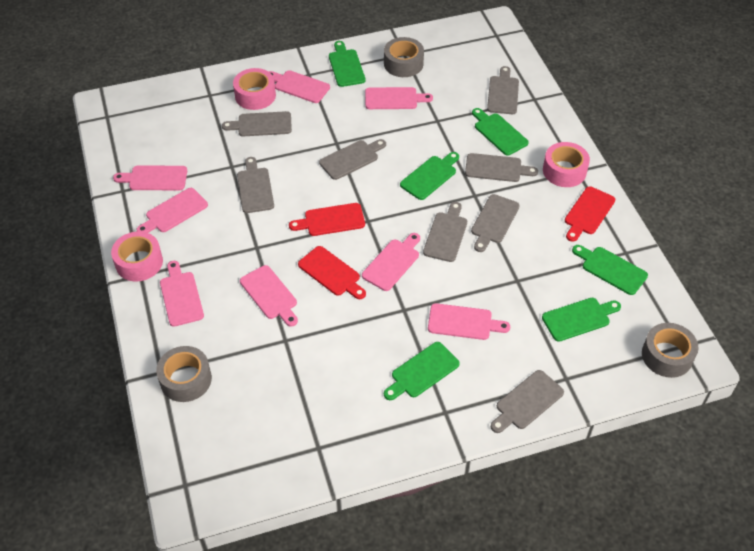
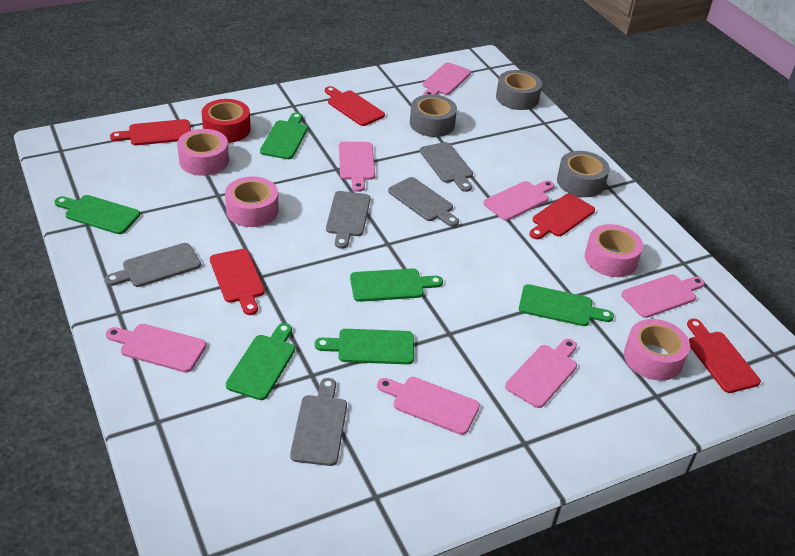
grey cutting board: [222,111,292,136] [237,157,274,213] [319,139,386,180] [423,202,467,262] [465,153,538,182] [471,194,520,252] [487,66,519,114] [491,370,564,433] = 8 -> [105,243,201,287] [290,378,347,466] [326,191,370,249] [388,177,459,227] [420,142,473,192] = 5
pink cutting board: [113,165,187,190] [137,188,208,233] [160,261,204,327] [240,265,298,327] [269,70,330,103] [362,233,420,291] [365,87,433,109] [428,303,510,340] = 8 -> [106,324,206,372] [339,142,375,192] [377,377,480,435] [423,62,471,95] [483,180,554,221] [505,339,577,408] [622,274,705,318] = 7
pink tape: [111,231,163,282] [233,68,276,110] [543,142,590,187] = 3 -> [177,129,229,176] [225,176,279,227] [585,224,643,277] [624,319,690,381] = 4
red cutting board: [289,203,365,236] [298,246,366,299] [565,186,615,242] = 3 -> [110,119,191,145] [210,249,265,315] [325,86,385,126] [529,194,595,239] [687,319,761,393] = 5
red tape: none = 0 -> [202,99,251,143] = 1

